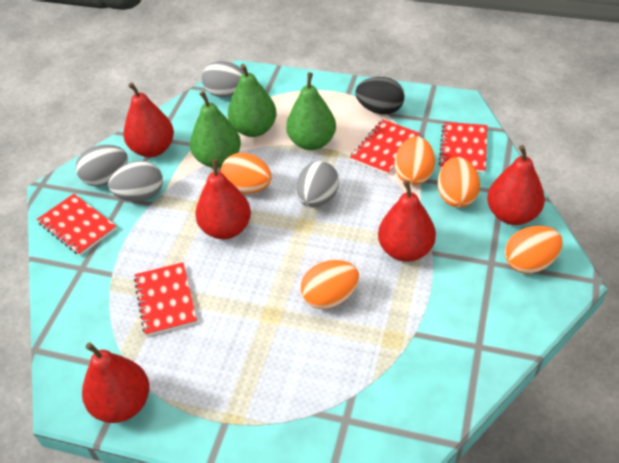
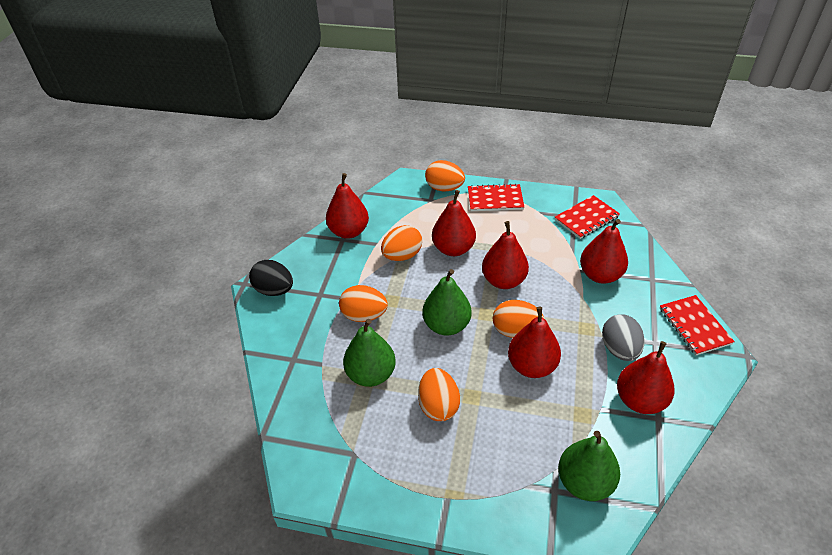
grey egg: [76,145,128,186] [108,161,163,201] [202,61,244,97] [296,161,339,208] = 4 -> [602,314,645,361] = 1
red notebook: [37,194,117,256] [134,262,197,336] [350,119,420,175] [438,122,487,173] = 4 -> [468,184,524,211] [555,195,620,239] [660,295,735,355] = 3
red pear: [82,342,149,423] [123,83,174,157] [195,159,251,239] [378,180,436,262] [487,145,545,225] = 5 -> [326,173,369,239] [432,190,476,256] [482,221,529,289] [508,307,561,378] [580,219,628,284] [617,341,675,414] = 6

